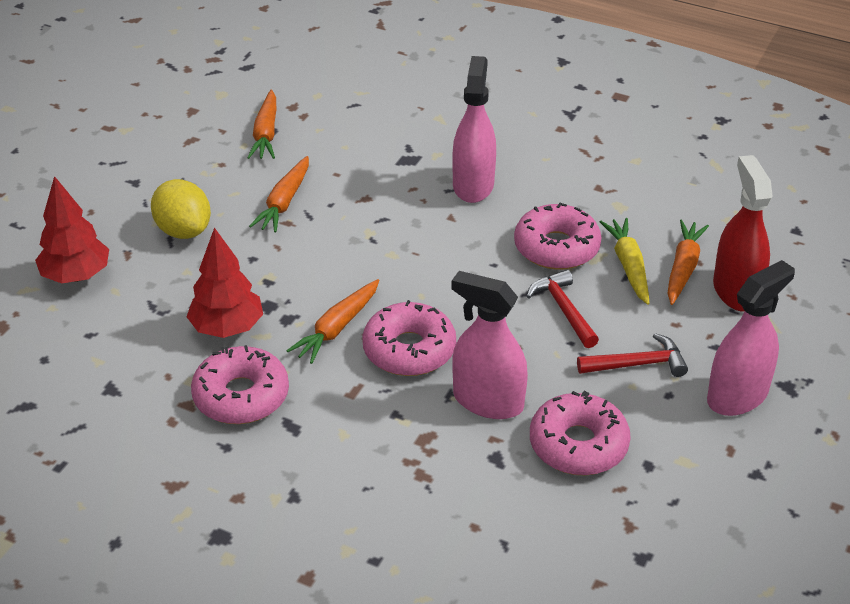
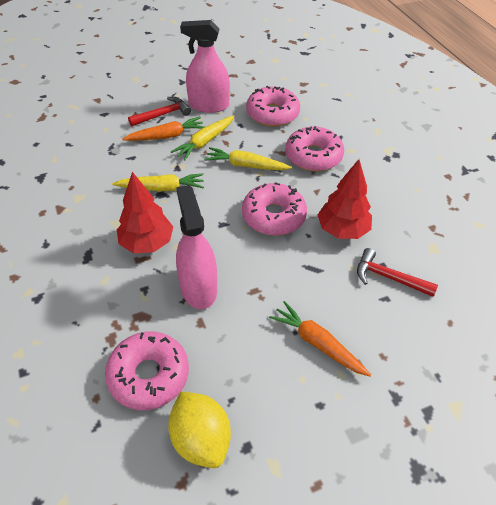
orange carrot: [247,90,276,159] [249,156,309,233] [287,279,379,364] [668,220,709,305] = 4 -> [122,117,204,141] [269,301,371,376] = 2
pink spray bottle: [452,56,496,203] [452,271,528,419] [707,260,795,416] = 3 -> [176,185,217,309] [180,20,230,113] = 2
red spray bottle: [713,155,773,312] = 1 -> none = 0
yellow carrot: [600,218,650,305] = 1 -> [112,173,204,192] [171,115,234,161] [204,147,292,170] = 3

